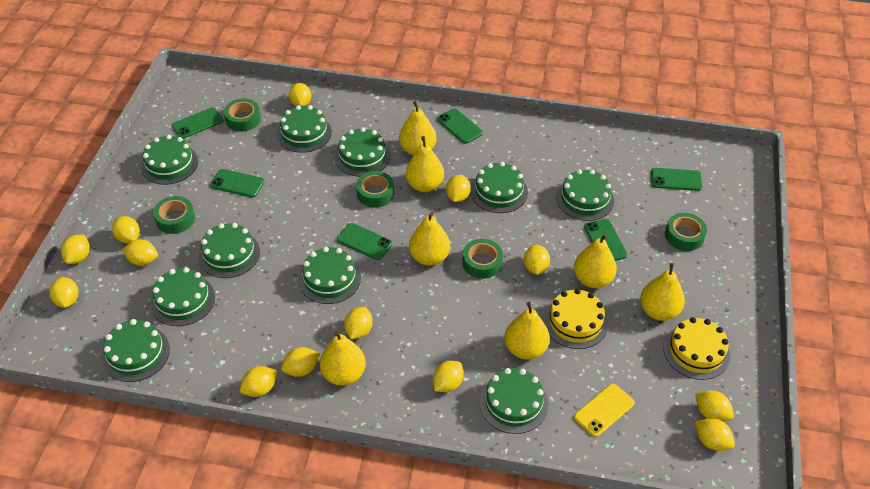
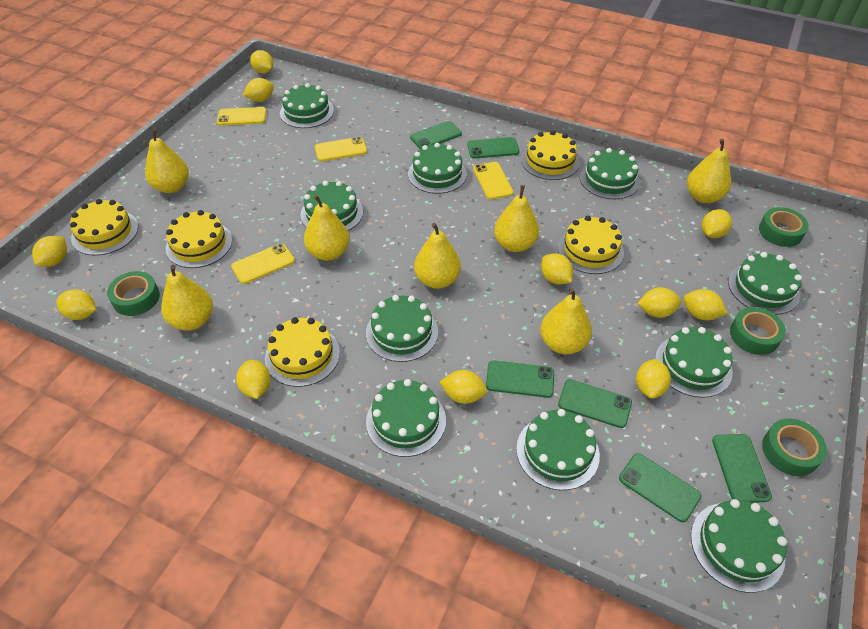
green tape: [153,196,195,234] [224,99,261,131] [356,171,394,208] [462,239,503,279] [665,213,707,251] = 5 -> [107,271,160,316] [730,307,786,355] [759,207,809,247] [762,418,827,476] = 4
yellow cake: [544,288,608,349] [663,317,730,380] = 2 -> [70,199,138,256] [166,210,232,268] [265,317,340,387] [521,130,580,180] [558,216,624,274] = 5
yellow lemon: [49,277,78,308] [61,235,90,264] [112,216,140,244] [122,239,158,266] [240,366,277,397] [281,347,320,377] [289,83,311,106] [344,307,373,339] [433,361,464,392] [446,175,471,202] [524,244,550,275] [695,390,734,422] [695,418,735,451] = 13 -> [32,236,67,267] [56,289,96,320] [236,360,271,399] [243,78,274,102] [250,50,274,73] [440,370,487,404] [541,253,573,285] [636,359,671,399] [638,287,681,318] [684,289,728,320] [702,209,732,238] = 11
yellow phone: [574,384,635,437] = 1 -> [217,107,266,126] [231,244,295,284] [315,137,367,161] [473,162,513,200] = 4

